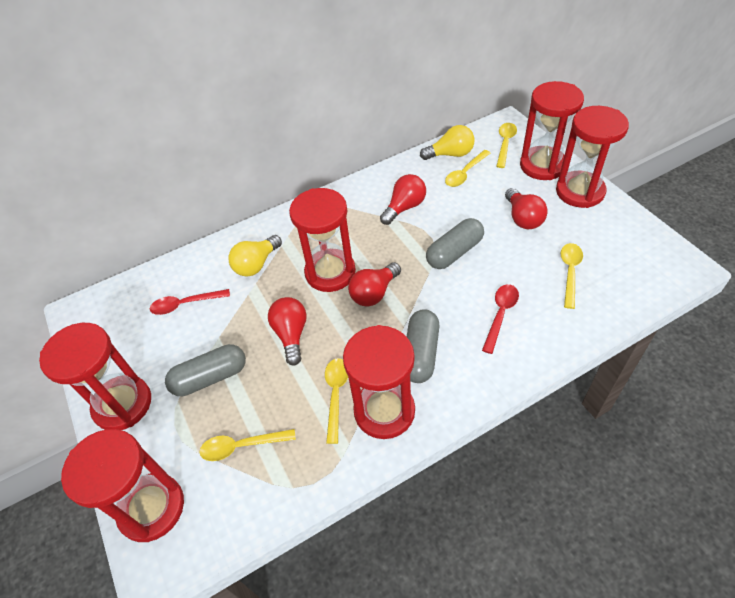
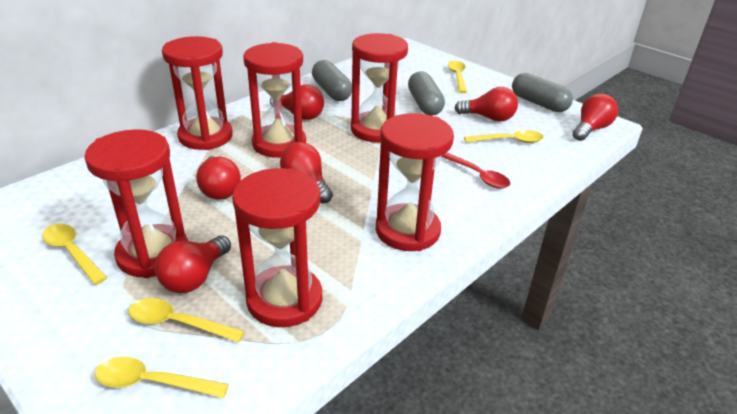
red light bulb: [268,297,307,366] [348,262,401,307] [380,174,426,225] [505,188,548,229] = 4 -> [154,235,231,293] [196,156,241,200] [270,85,324,120] [280,142,333,203] [455,87,518,122] [573,94,618,141] = 6
red spoon: [150,289,230,315] [482,284,519,354] = 2 -> [441,153,510,189] = 1
yellow light bulb: [228,235,282,277] [420,125,475,160] = 2 -> none = 0

